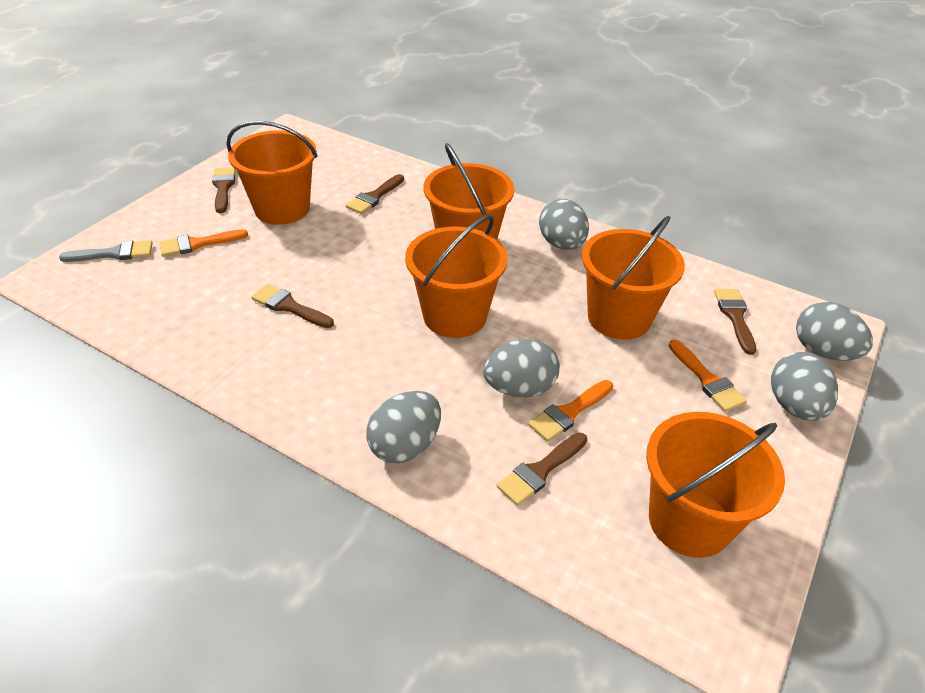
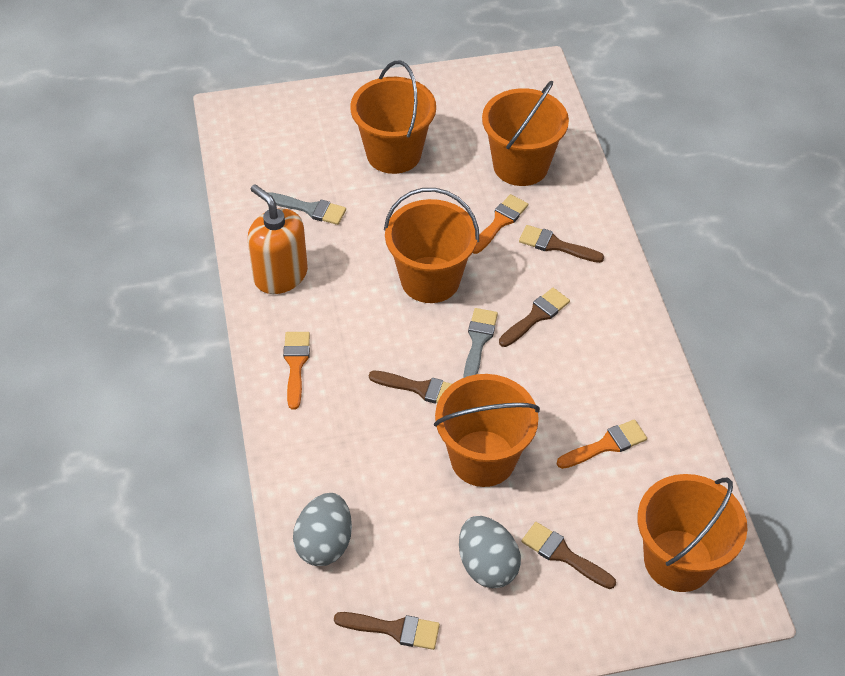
grey brush: [59,240,153,262] = 1 -> [268,192,346,225] [464,308,498,378] = 2
grey egg: [366,391,441,464] [483,339,560,397] [539,199,589,250] [771,352,838,421] [796,302,873,361] = 5 -> [293,493,352,566] [459,516,521,588] = 2
orange soap dispenser: none = 0 -> [248,185,308,294] = 1

